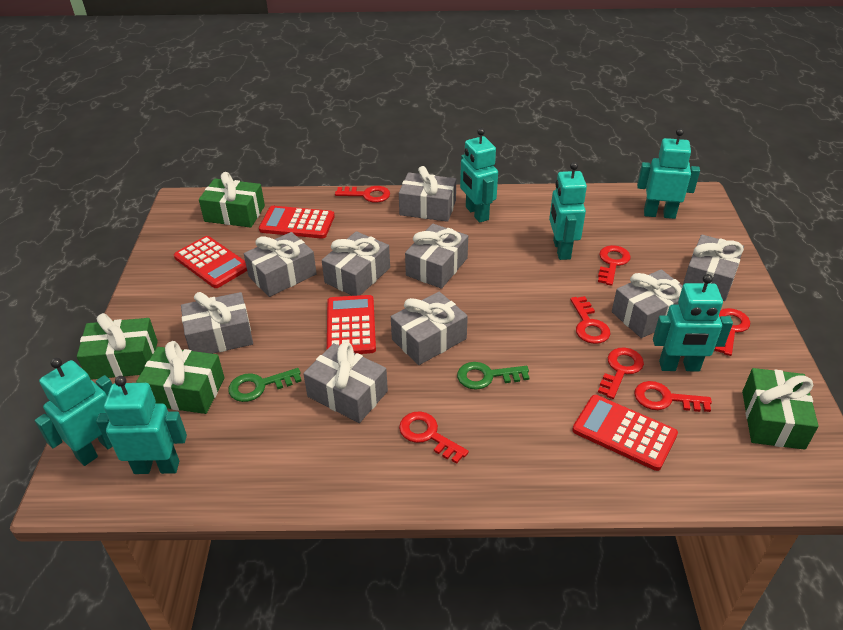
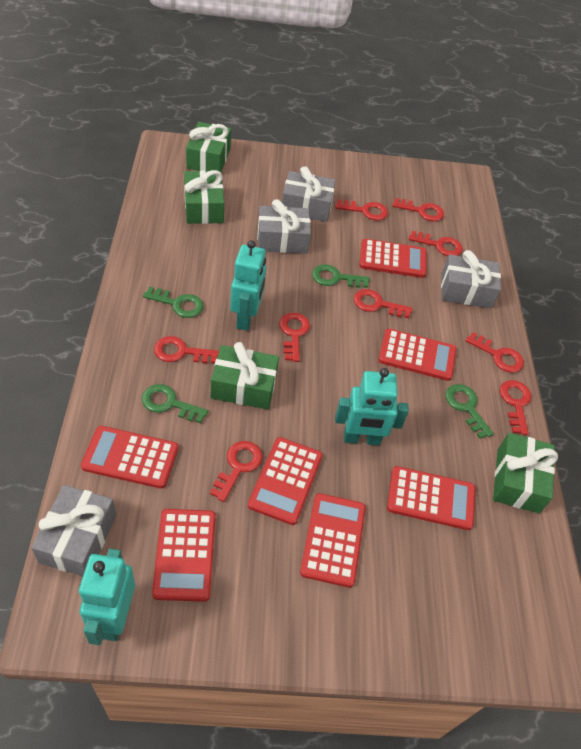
green key: [228,368,301,402] [457,362,529,390] = 2 -> [142,384,208,423] [143,287,204,318] [312,264,370,288] [445,384,494,439] = 4
grey gift: [181,292,253,354] [244,232,317,297] [303,342,388,423] [322,231,390,296] [391,292,468,365] [399,166,456,222] [405,224,468,289] [612,269,683,338] [683,235,744,301] = 9 -> [31,485,116,576] [257,199,311,254] [282,166,336,222] [441,250,501,308] = 4
red calculator: [174,236,247,288] [259,206,335,239] [327,295,376,354] [572,395,678,471] = 4 -> [81,426,179,489] [152,509,216,602] [248,437,322,525] [300,493,366,588] [359,239,427,278] [378,328,456,381] [387,466,476,530] = 7
red key: [335,186,390,203] [399,411,469,464] [570,296,610,344] [598,245,631,286] [598,347,644,399] [634,381,712,412] [715,308,750,356] = 7 -> [154,336,219,364] [210,441,263,502] [279,313,310,362] [336,200,388,221] [354,289,412,318] [392,198,444,222] [409,231,463,256] [465,332,524,373] [500,380,531,435] = 9
turquoise robot: [35,358,113,466] [96,376,187,474] [460,128,498,223] [549,162,587,260] [637,128,700,219] [653,274,733,371] = 6 -> [79,548,135,645] [230,240,266,331] [335,368,409,445] = 3

